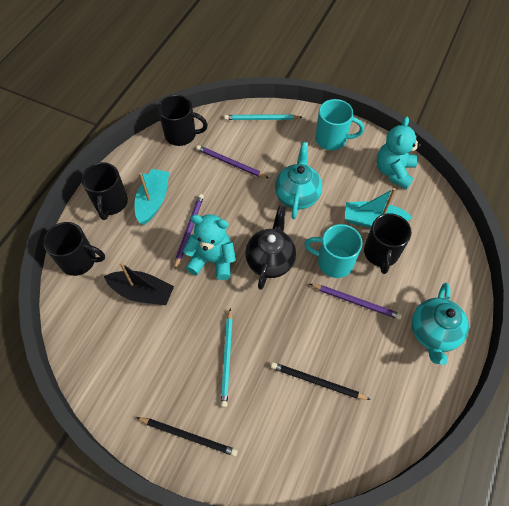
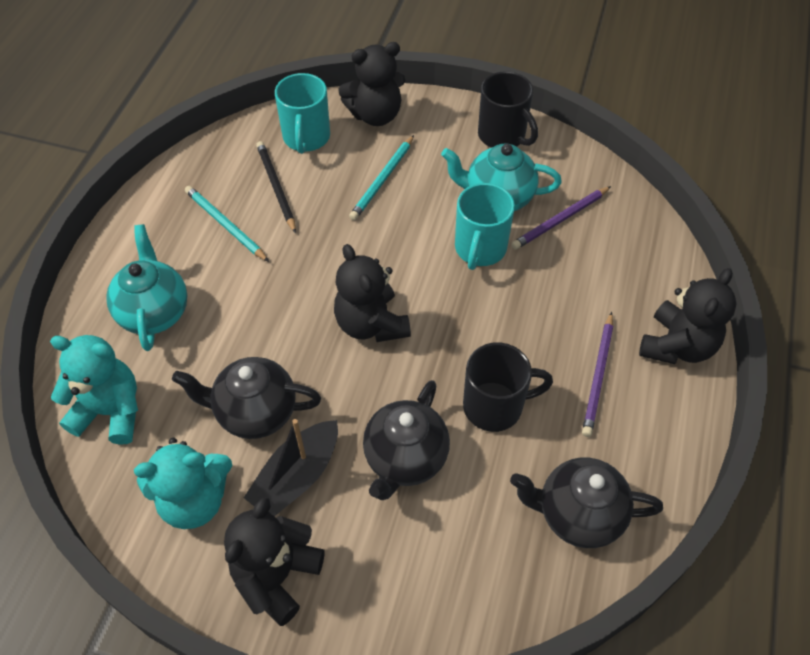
black mug: [43,222,105,276] [81,162,128,220] [158,95,208,146] [364,213,412,274] = 4 -> [463,342,553,432] [478,71,538,148] = 2
black pencil: [136,417,238,457] [271,362,371,400] = 2 -> [256,141,296,234] = 1
black teapot: [245,206,296,290] = 1 -> [172,357,321,439] [363,380,450,500] [510,458,663,548] = 3
black teddy bear: none = 0 -> [224,497,325,626] [334,244,411,342] [338,42,405,126] [639,268,736,364] = 4
purple pencil: [174,194,204,270] [196,145,268,178] [310,284,402,320] = 3 -> [511,186,611,250] [582,312,613,437] = 2
turquoise boat: [135,169,169,225] [345,188,413,228] = 2 -> none = 0

